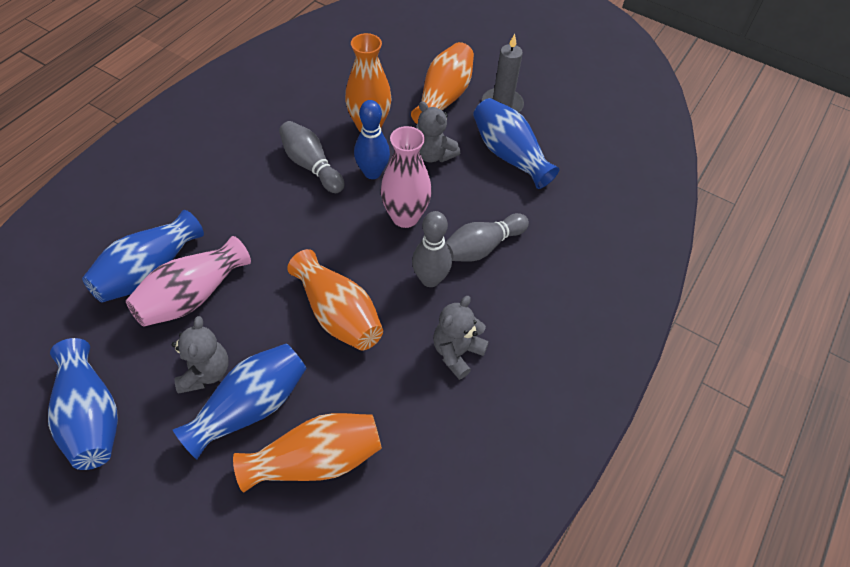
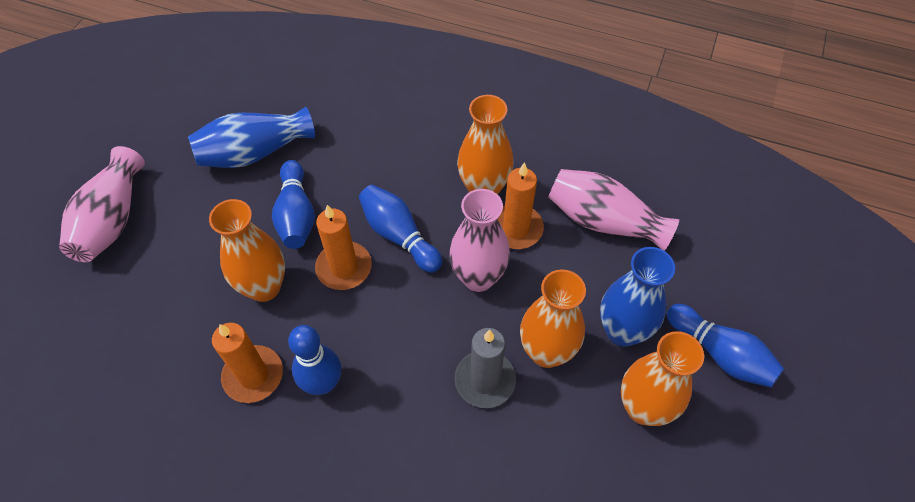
blue bowling pin: [354,100,390,179] = 1 -> [272,160,315,249] [288,325,341,395] [359,185,442,273] [667,304,784,388] = 4
blue vase: [48,338,118,470] [82,210,204,302] [173,343,307,459] [473,98,560,189] = 4 -> [188,107,315,168] [600,247,675,347] = 2
grey bowling pin: [279,121,344,193] [412,211,452,287] [446,213,529,262] = 3 -> none = 0
grey teddy bear: [172,316,228,394] [417,101,460,162] [433,296,489,380] = 3 -> none = 0
orange candle: none = 0 -> [212,323,283,403] [315,205,372,290] [497,162,544,249] = 3
pink vase: [126,236,251,327] [380,126,432,228] = 2 -> [59,146,145,262] [449,189,510,292] [548,169,679,251] = 3

